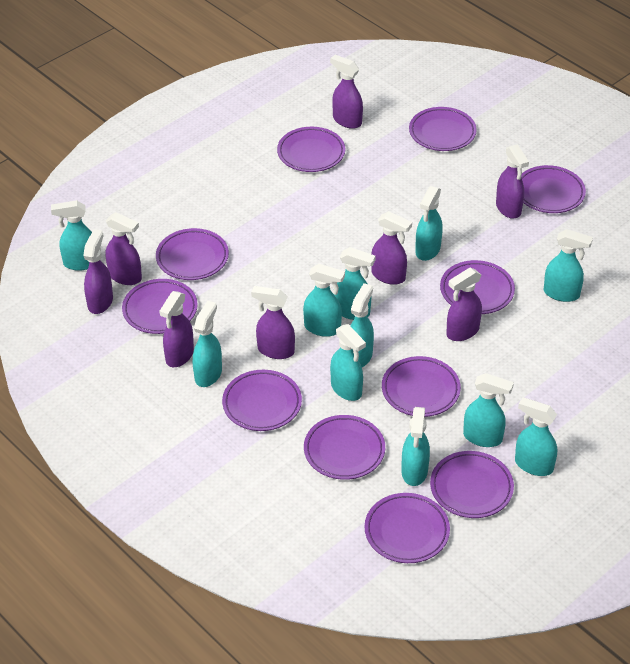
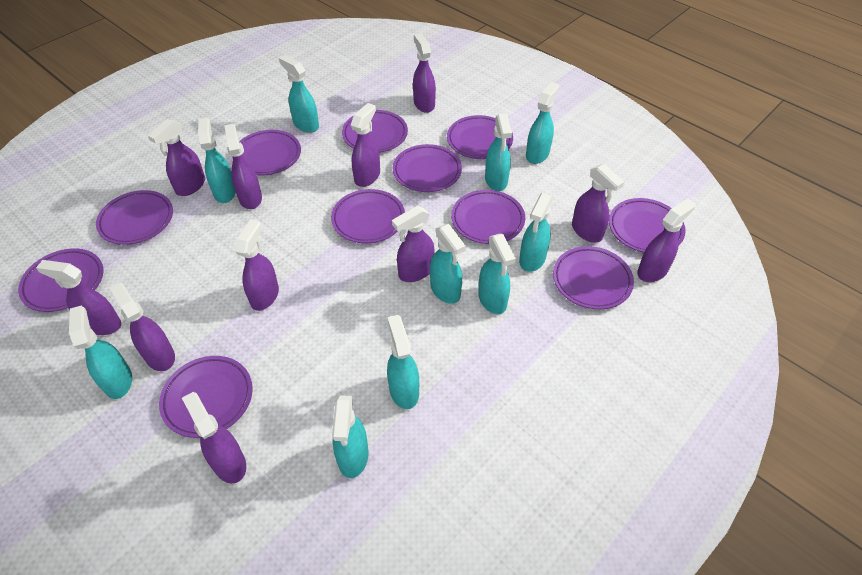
purple spray bottle: [83,229,113,314] [105,212,142,285] [159,291,194,367] [251,286,295,359] [330,55,363,129] [371,211,412,285] [446,267,482,341] [496,144,529,219] = 8 -> [36,260,121,335] [109,282,175,371] [148,119,205,196] [182,392,246,483] [224,124,262,209] [235,219,279,311] [351,103,380,187] [392,206,435,282] [413,33,436,113] [572,164,624,242] [637,198,696,282] = 11
turquoise spray bottle: [51,200,92,271] [193,301,222,387] [303,264,345,337] [330,324,366,401] [334,247,376,320] [350,283,374,367] [401,407,430,486] [415,186,443,261] [463,373,514,447] [515,397,557,476] [544,229,593,302] = 11 -> [69,306,132,399] [198,118,236,203] [279,55,319,133] [332,396,369,478] [387,315,419,409] [430,224,466,304] [478,234,516,314] [485,114,512,191] [519,193,553,272] [526,82,560,164] = 10

